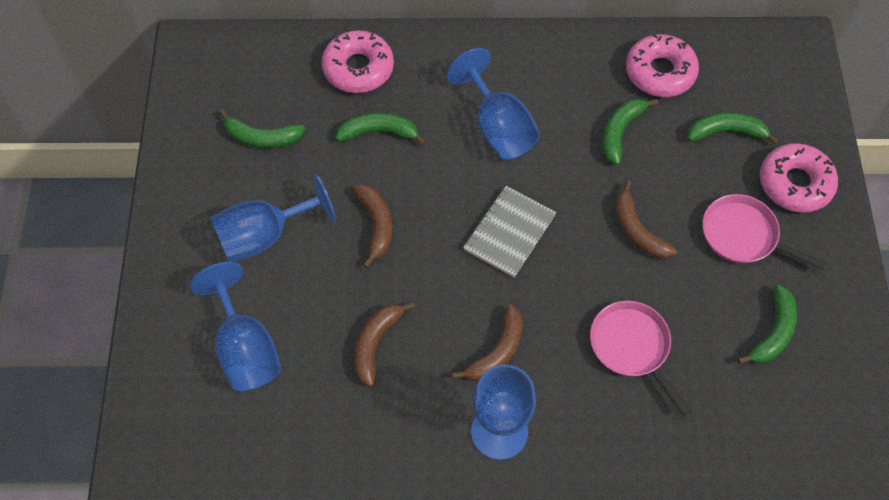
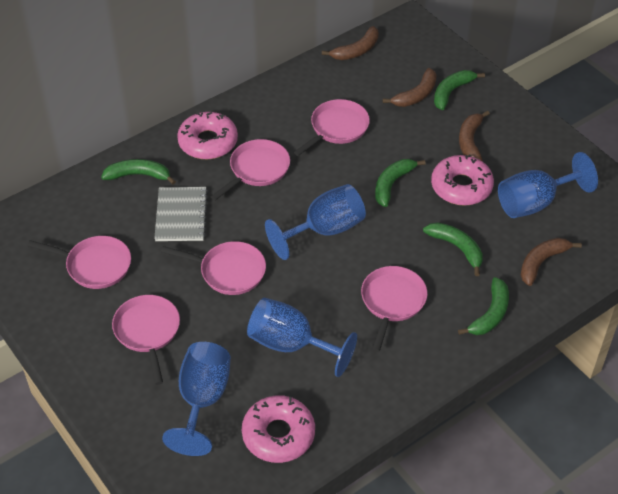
pink pan: [590,301,691,416] [703,194,828,270] = 2 -> [27,236,131,289] [112,295,180,385] [161,241,266,295] [211,139,290,201] [294,99,370,156] [361,266,428,352] = 6

